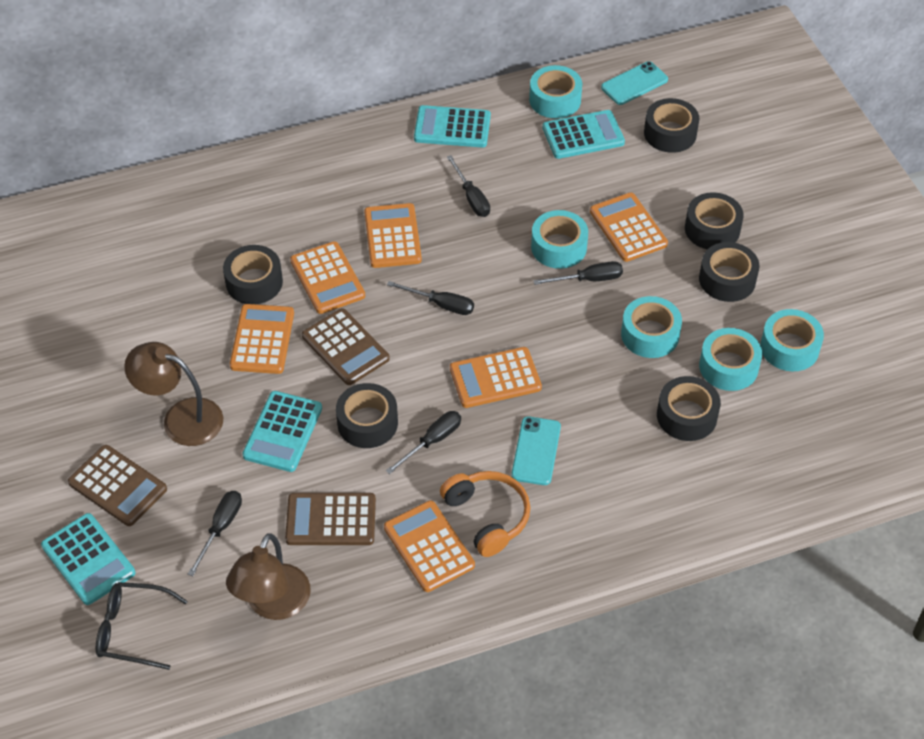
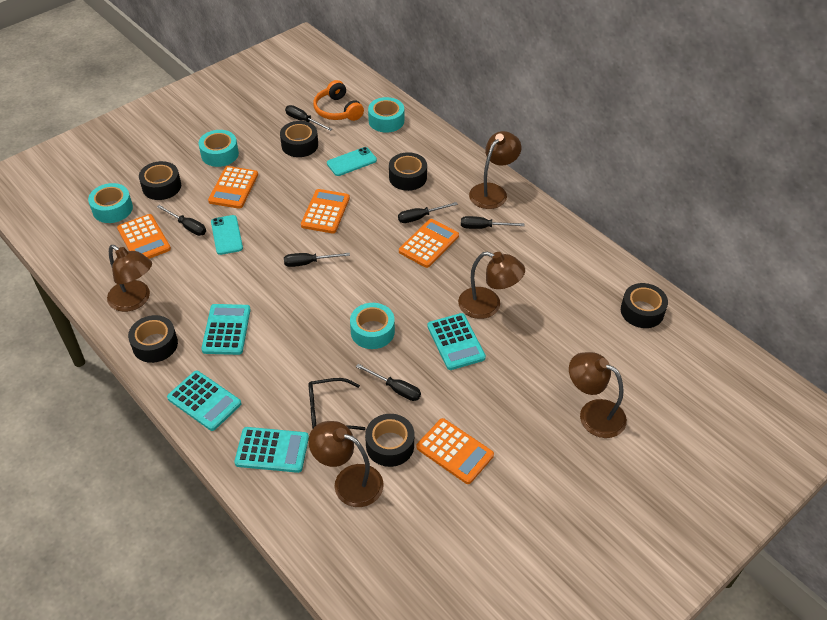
black screwdriver: [188,491,242,576] [386,411,461,474] [387,281,474,315] [447,155,490,217] [533,261,623,285] = 5 -> [157,205,206,236] [284,253,350,267] [285,105,332,131] [356,364,421,401] [398,202,458,223] [461,216,524,229] = 6
brown calculator: [68,445,167,526] [285,493,376,545] [302,308,390,385] = 3 -> none = 0
brown lamp: [124,342,223,446] [226,534,311,620] = 2 -> [107,245,152,312] [308,421,384,507] [458,252,525,319] [469,131,521,209] [569,352,627,438] = 5
orange calculator: [230,304,294,374] [290,241,365,314] [364,203,422,268] [384,500,475,592] [450,347,542,408] [590,192,668,262] = 6 -> [117,214,171,259] [208,166,258,209] [301,189,350,234] [399,219,459,268] [416,418,494,484] = 5
turquoise tape: [529,65,582,118] [531,210,588,269] [621,296,682,358] [699,328,762,391] [760,309,824,371] = 5 -> [88,183,133,223] [199,130,239,167] [350,303,395,349] [368,97,404,133] = 4

